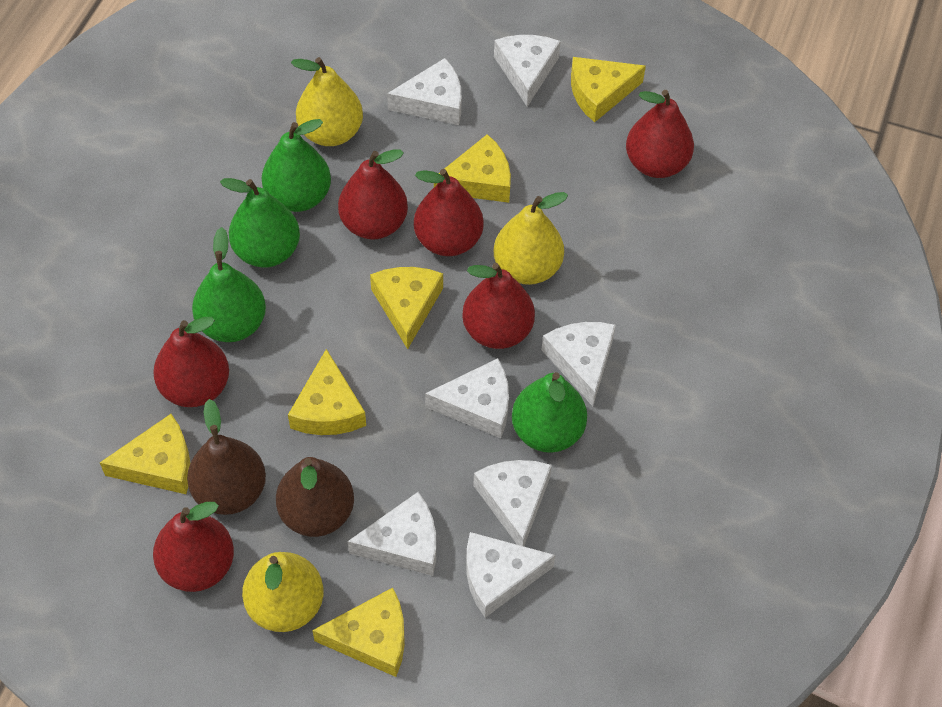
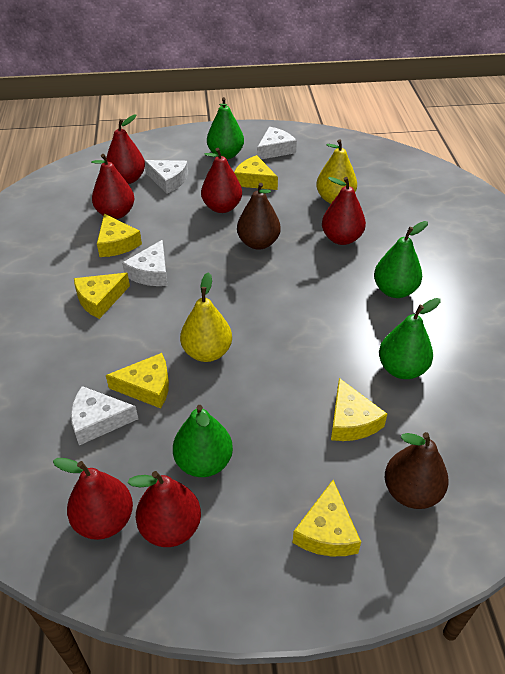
white cheese: [348,492,436,576] [387,58,461,125] [425,358,509,438] [466,532,556,618] [473,460,552,546] [494,35,561,107] [542,322,616,406] = 7 -> [71,386,138,445] [122,240,167,286] [144,160,188,194] [257,127,297,160] = 4
yellow pear: [242,552,324,632] [291,57,363,146] [494,192,568,285] = 3 -> [180,272,232,362] [316,139,357,204] = 2

